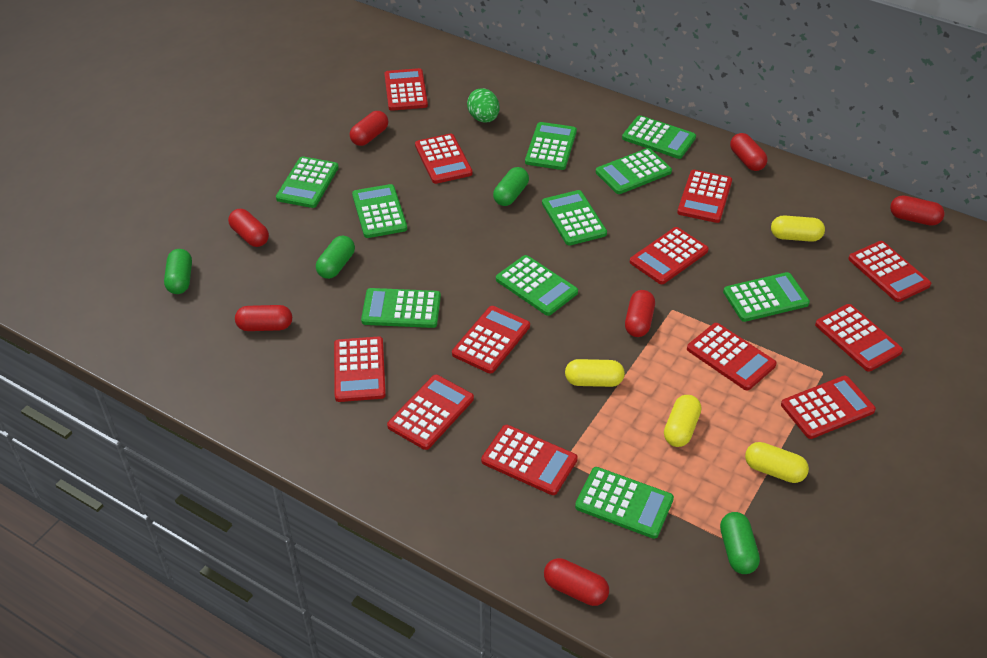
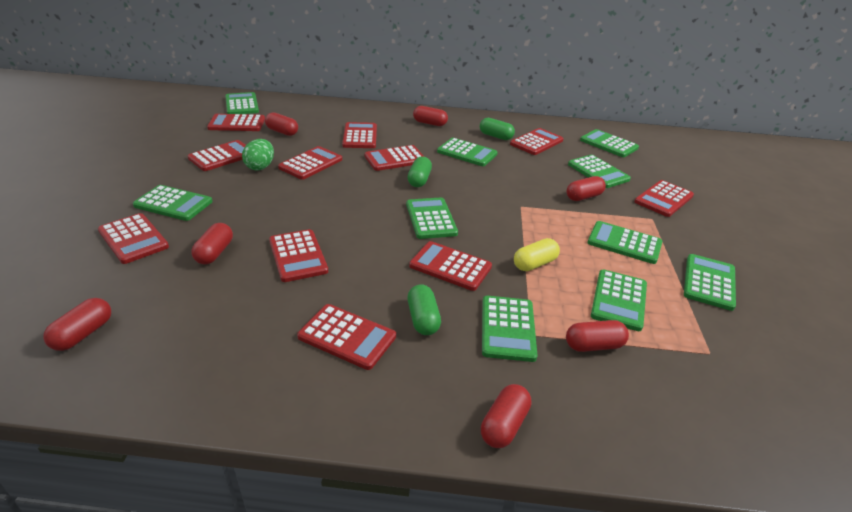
green capsule: [164,249,192,294] [316,235,355,279] [493,167,529,206] [720,512,760,574] = 4 -> [407,157,432,187] [407,284,441,335] [480,118,515,140] = 3
red calculator: [334,336,386,402] [384,68,428,111] [387,375,474,450] [415,134,473,184] [452,306,530,374] [481,425,578,495] [630,227,709,284] [677,170,732,223] [687,323,777,390] [781,376,876,439] [815,304,903,372] [848,241,931,302] = 12 -> [98,213,169,264] [188,140,246,171] [207,114,265,131] [269,229,328,282] [278,146,342,180] [297,304,396,370] [342,122,377,148] [364,145,424,171] [409,241,492,291] [510,128,564,155] [634,180,694,217] = 11
yellow capsule: [565,359,625,387] [664,395,701,447] [745,442,809,483] [771,215,825,242] = 4 -> [514,238,560,271] = 1

